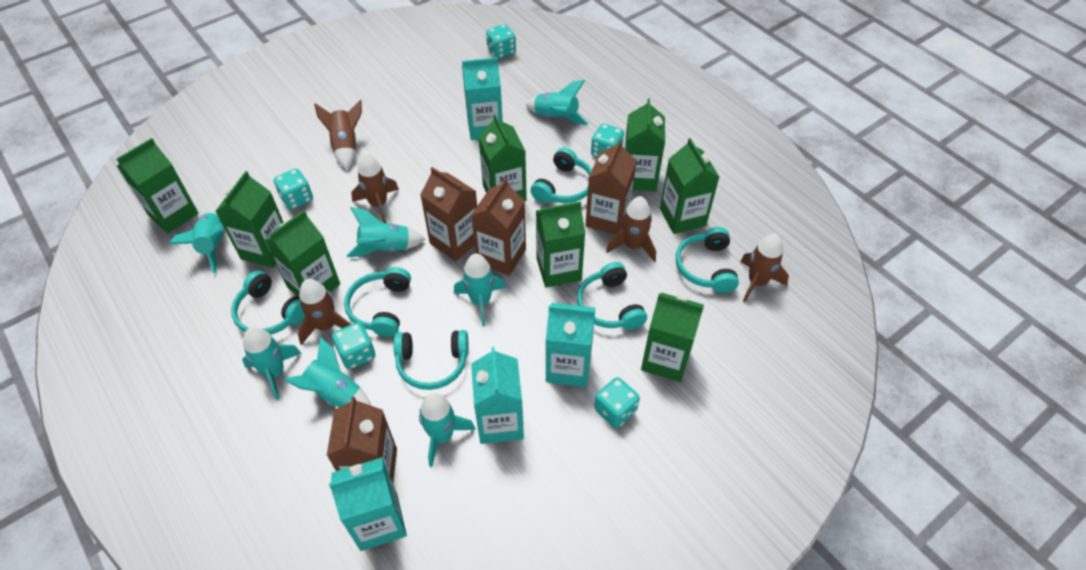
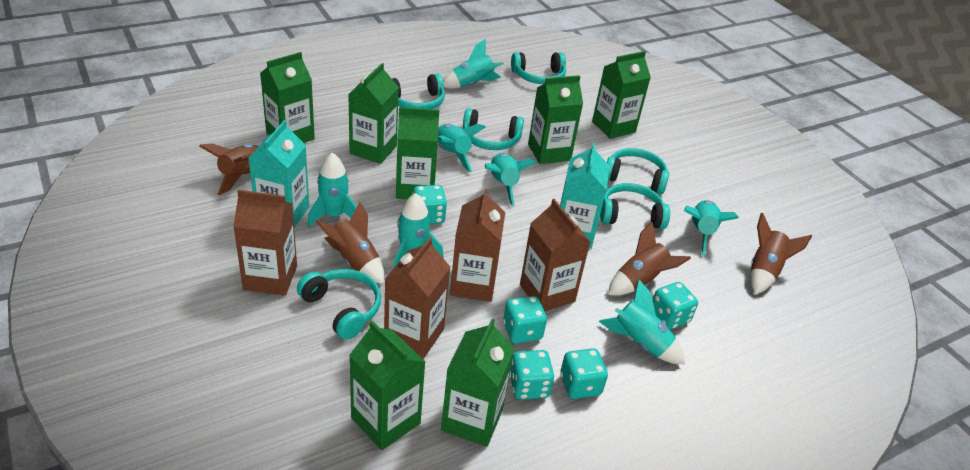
brown rocket: [298,279,351,345] [314,100,362,170] [351,153,399,223] [606,196,656,262] [740,234,789,302] = 5 -> [199,143,258,195] [315,202,384,284] [608,222,691,296] [750,213,812,294] = 4
green carton: [117,138,198,233] [215,171,283,268] [265,210,340,297] [478,114,527,201] [536,201,585,287] [624,99,665,192] [641,293,704,382] [660,138,719,234] = 8 -> [260,52,315,143] [348,63,399,164] [349,321,425,450] [396,107,439,199] [441,319,515,447] [528,75,583,164] [592,51,651,139] = 7
turquoise carton: [329,457,407,551] [462,57,503,140] [471,347,524,444] [546,303,596,387] = 4 -> [248,120,309,228] [560,143,610,249] = 2

